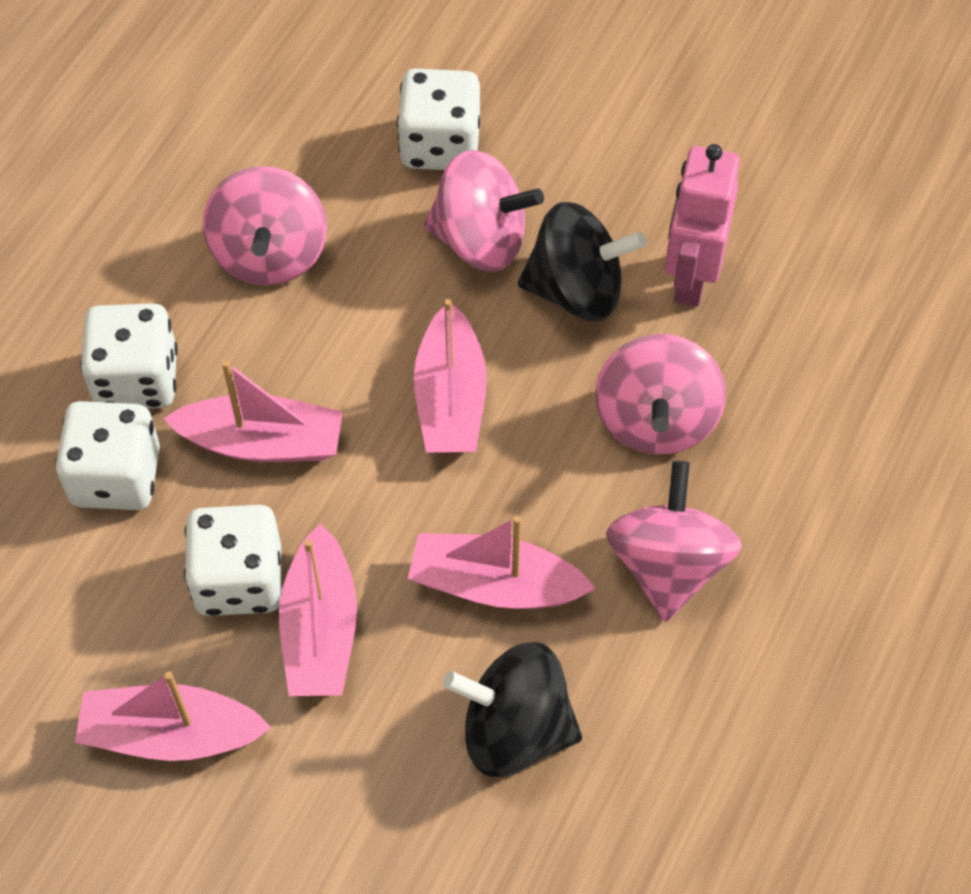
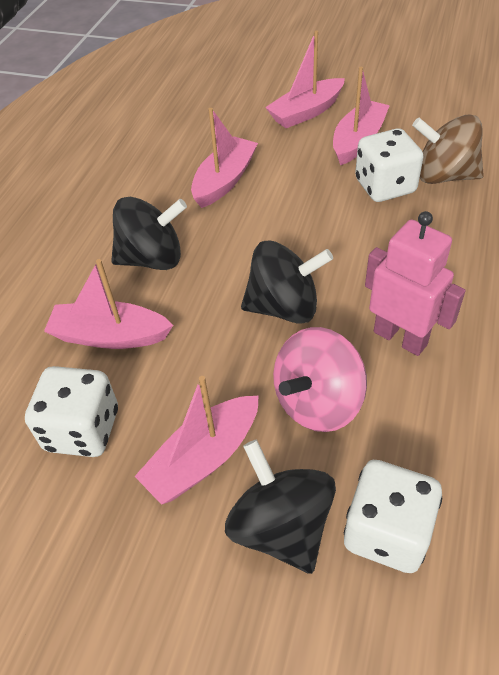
black spinning top: [443,642,582,777] [518,202,646,322] = 2 -> [111,197,187,270] [225,439,336,574] [241,240,333,324] = 3
brown spinning top: none = 0 -> [412,114,484,184] = 1
pink spinning top: [203,166,327,285] [424,150,544,272] [595,334,726,454] [606,461,742,622] = 4 -> [273,327,367,432] = 1
white dice: [55,401,160,510] [80,303,178,409] [184,505,282,616] [397,69,480,170] = 4 -> [25,366,118,457] [344,460,442,573] [355,128,423,202] = 3

